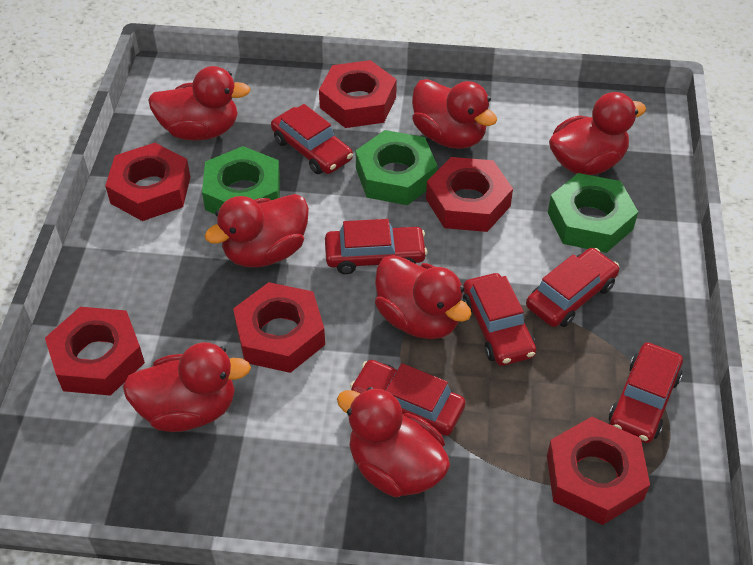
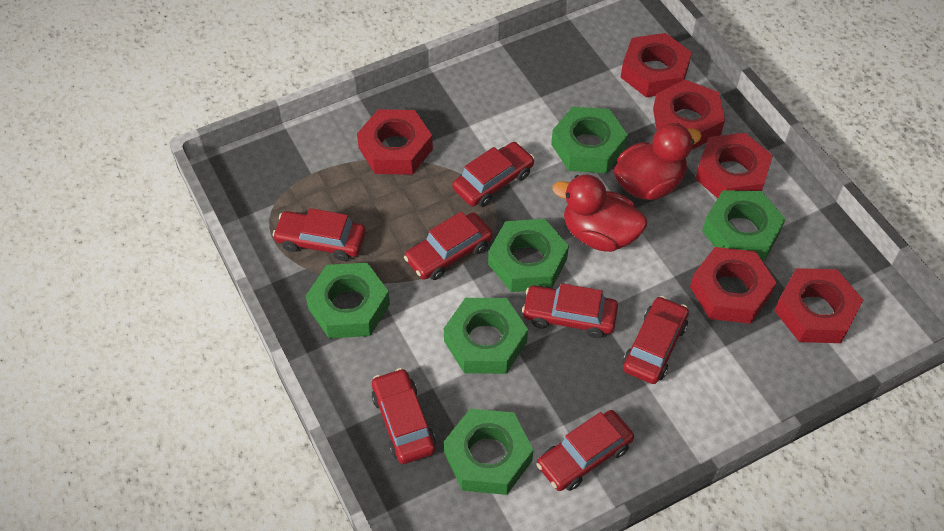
green nut: [202,146,280,215] [356,130,437,205] [548,173,638,253] = 3 -> [306,263,390,338] [444,298,528,374] [444,409,533,495] [488,219,569,292] [551,107,628,173] [702,190,785,260] = 6
red car: [271,104,353,174] [325,219,427,274] [350,360,465,436] [463,273,536,366] [526,248,619,327] [609,342,683,443] = 6 -> [273,208,366,261] [371,368,436,464] [404,211,493,280] [452,142,535,207] [522,283,618,338] [536,410,634,491] [623,296,689,384] = 7
red duck: [123,342,251,432] [148,66,250,141] [204,194,309,267] [337,387,450,497] [375,255,472,339] [412,79,497,149] [549,92,646,175] = 7 -> [552,175,647,252] [614,123,702,200] = 2

